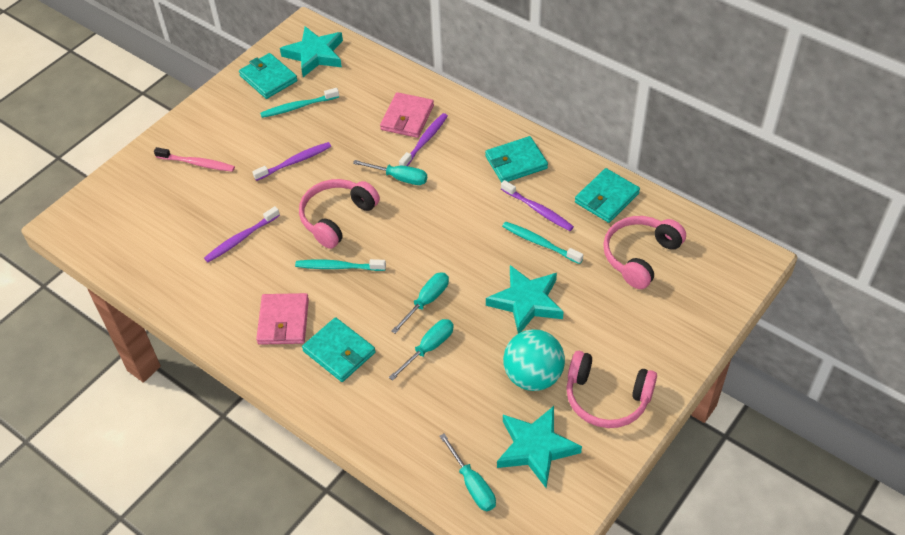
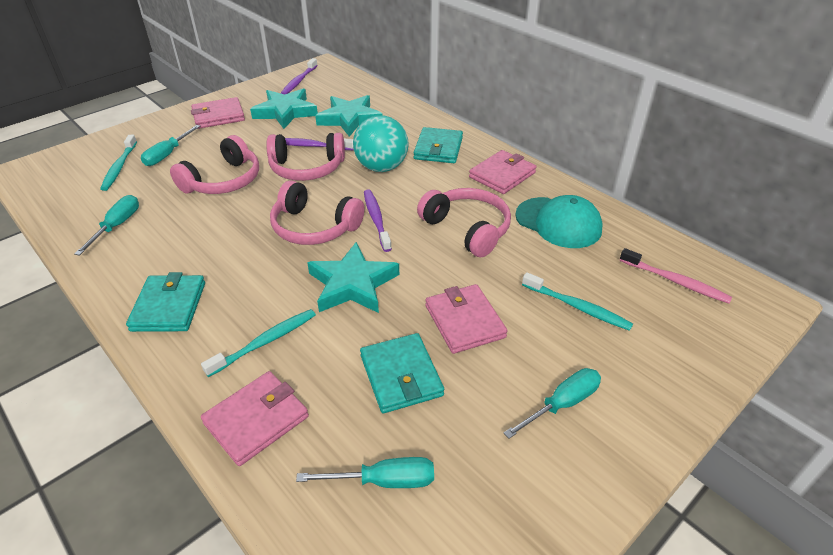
pink headphones: [299,179,380,249] [566,351,657,428] [603,216,686,289] = 3 -> [170,135,259,194] [266,133,345,181] [270,180,364,245] [417,188,511,257] = 4
pink wallet: [256,293,309,345] [380,92,434,138] = 2 -> [191,97,245,129] [201,371,309,466] [425,284,508,354] [469,150,536,194] = 4
purple toothbrush: [204,206,280,262] [252,142,331,181] [399,113,448,166] [501,180,574,231] = 4 -> [281,58,318,94] [285,138,354,150] [364,189,392,252] = 3
turquoise cap: none = 0 -> [515,195,603,248] = 1
turquoise wallet: [239,53,298,99] [302,317,376,382] [485,136,548,183] [575,168,640,223] = 4 -> [126,272,205,332] [360,333,444,413] [413,127,463,163] = 3

